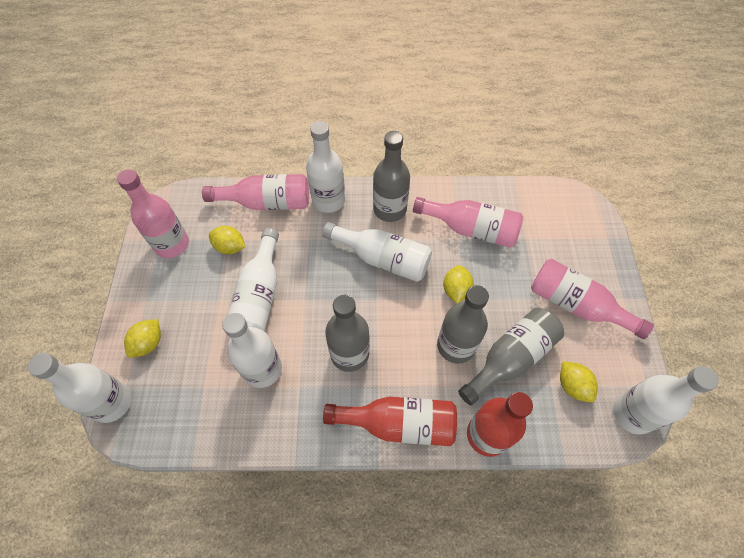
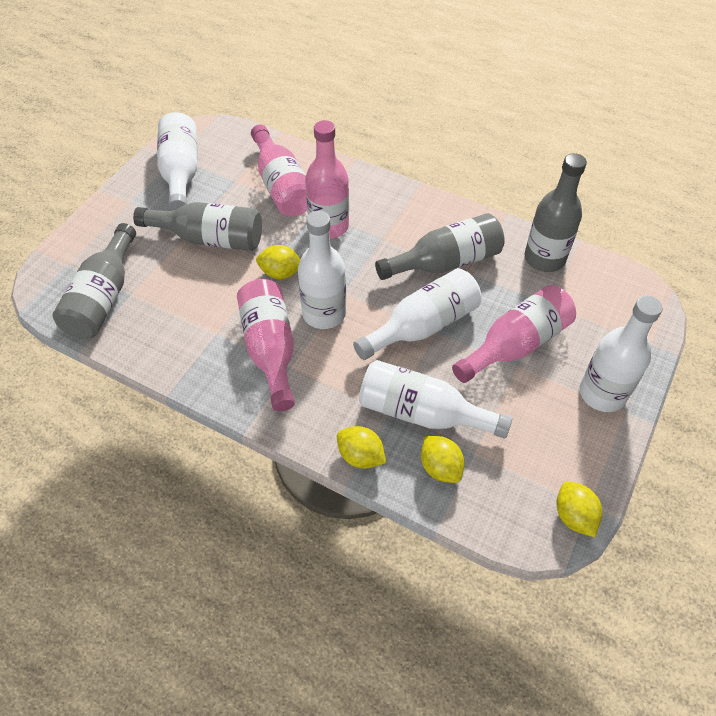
red bottle: [323,397,457,446] [467,392,533,457] = 2 -> none = 0
white bottle: [28,353,131,423] [222,313,282,388] [227,228,279,332] [306,121,345,213] [322,222,432,282] [613,366,719,435] = 6 -> [157,112,198,211] [298,211,346,329] [353,268,481,360] [359,360,512,439] [579,296,663,412] = 5

